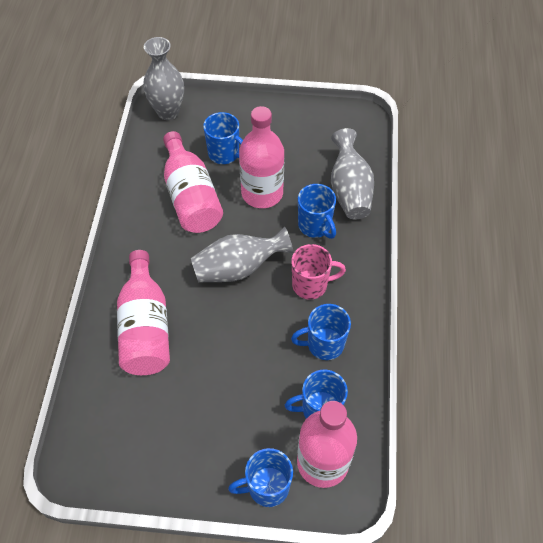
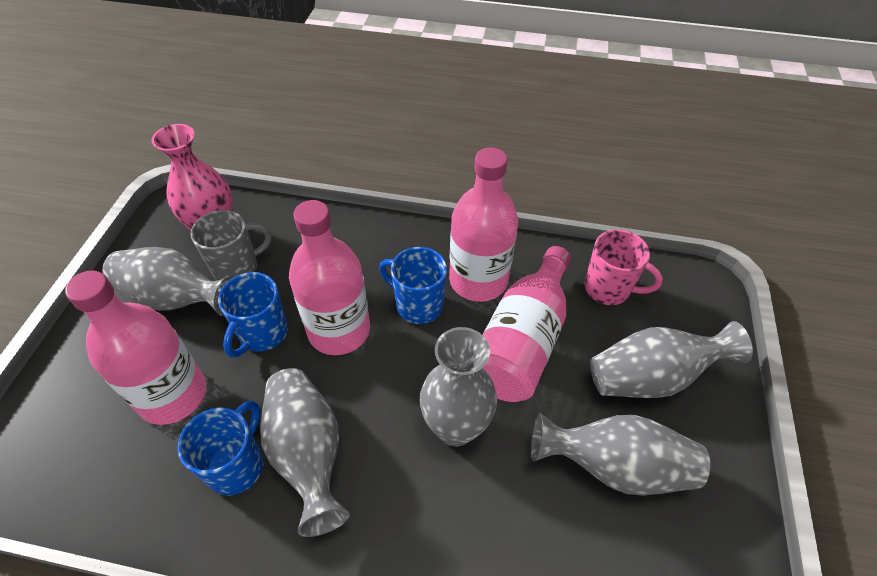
blue mug: [203,112,243,164] [228,448,293,507] [285,369,348,419] [291,304,351,360] [298,184,336,239] = 5 -> [177,401,263,496] [218,272,288,358] [379,247,447,324] = 3
grey mug: none = 0 -> [190,210,272,281] = 1
grey vase: [143,37,184,120] [191,227,294,283] [331,128,374,219] = 3 -> [102,247,234,316] [260,368,350,537] [420,327,497,446] [531,413,710,496] [590,321,753,398] = 5
pink vase: none = 0 -> [152,124,233,231] = 1

